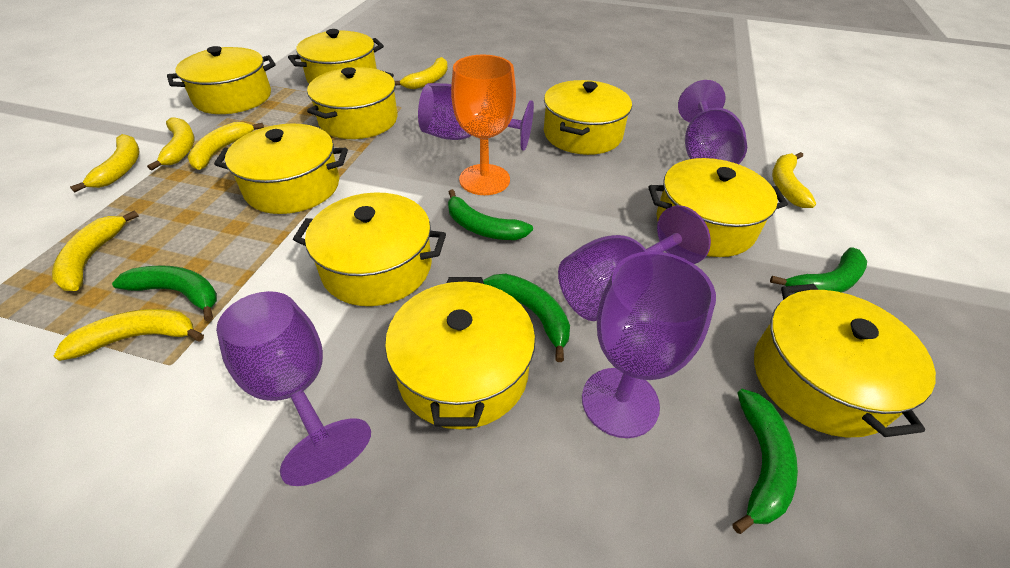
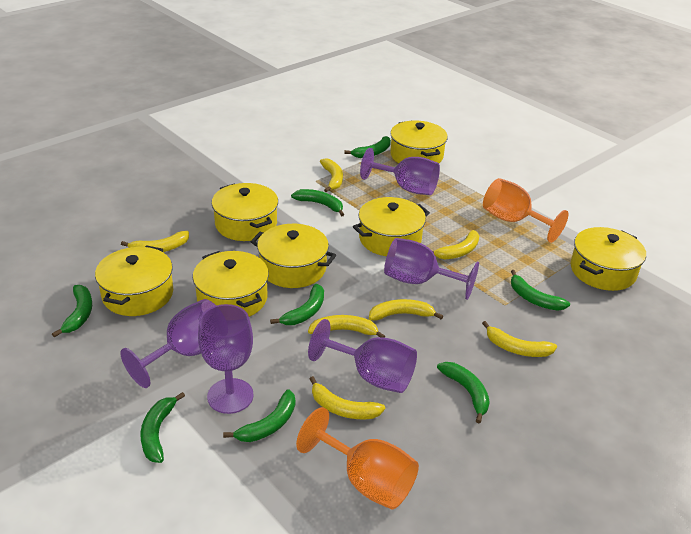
green banana: [112,265,217,321] [448,189,533,240] [483,274,570,362] [732,389,798,534] [770,247,867,293] = 5 -> [52,285,92,337] [141,392,185,463] [223,389,295,442] [270,284,324,325] [291,189,344,216] [344,136,391,158] [437,362,490,424] [511,270,570,311] = 8
orange goblet: [451,55,516,195] = 1 -> [296,407,419,510] [483,178,569,243] = 2
yellow pot: [167,46,275,114] [214,123,348,214] [288,29,384,84] [293,192,446,306] [307,67,398,139] [385,277,535,429] [544,80,632,155] [648,158,788,257] [754,284,936,438] = 9 -> [95,245,173,316] [193,251,269,317] [212,183,278,241] [251,224,336,288] [353,197,430,256] [390,121,448,163] [571,227,646,291] = 7

